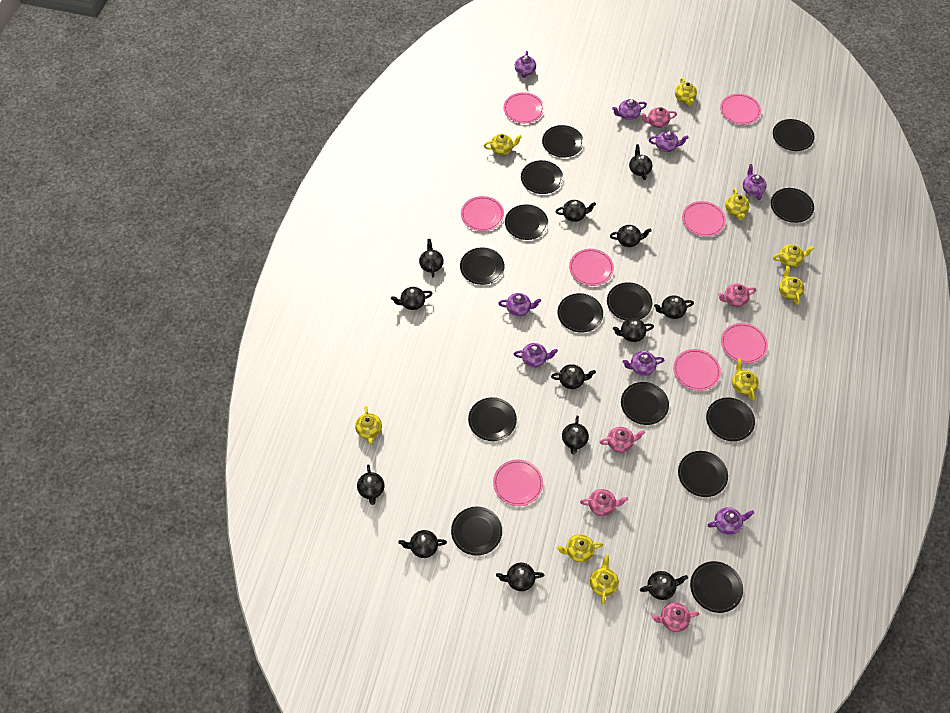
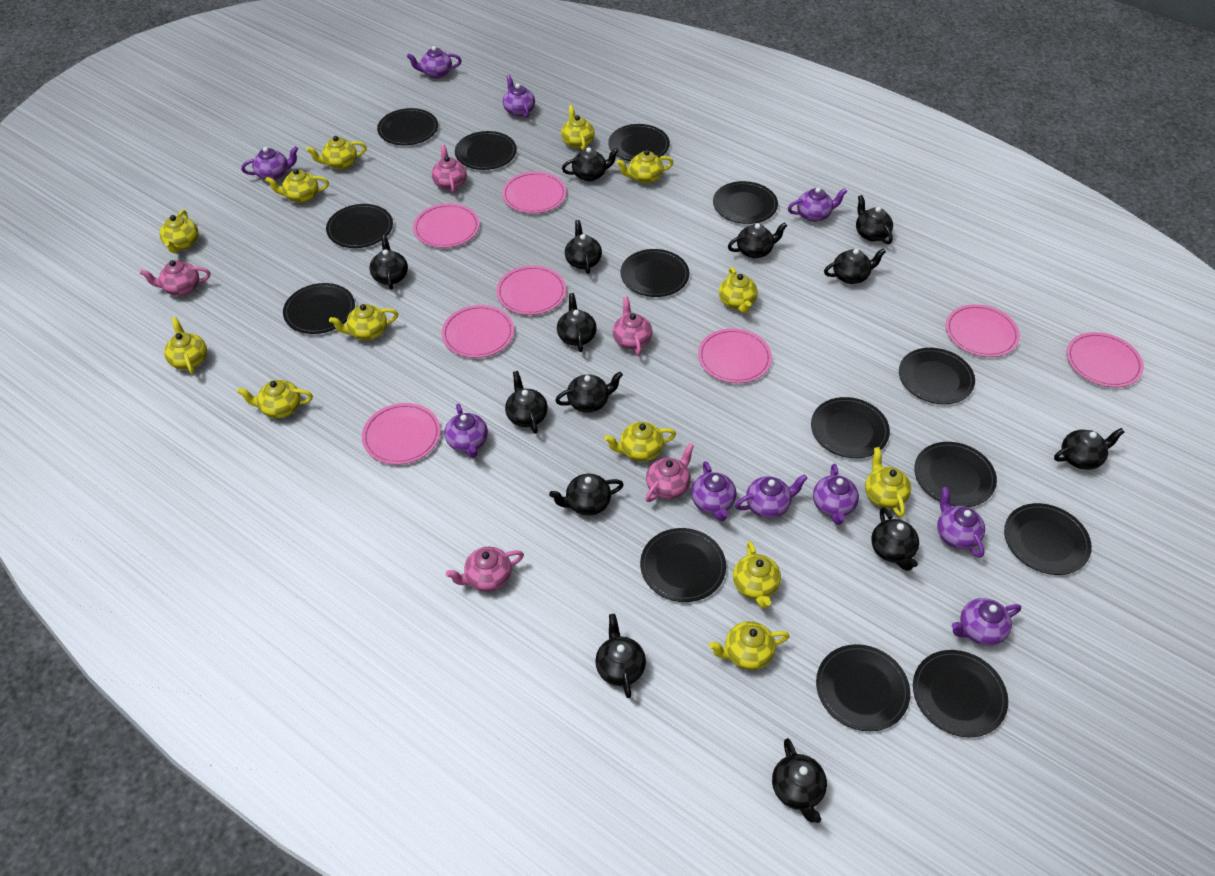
black teapot: [357,464,384,505] [391,287,433,310] [398,530,447,558] [419,239,444,278] [496,563,544,591] [551,364,596,389] [555,200,596,222] [562,416,589,454] [610,225,651,247] [613,318,654,342] [629,144,652,180] [640,571,688,600] [654,295,694,319] = 13 -> [369,235,408,290] [505,371,548,434] [549,474,624,516] [555,372,623,413] [557,293,597,352] [562,147,619,181] [565,220,602,274] [595,614,646,698] [728,222,787,258] [772,738,827,823] [824,248,886,284] [856,195,893,244] [871,507,919,571] [1054,428,1124,470] = 14
purple teapot: [498,293,541,316] [514,343,558,367] [515,51,536,78] [612,99,647,120] [623,351,664,376] [649,131,689,152] [708,507,754,535] [743,164,767,200] = 8 -> [241,146,298,180] [407,46,462,79] [444,404,488,458] [503,75,535,118] [691,461,736,521] [735,474,808,518] [788,187,847,222] [813,463,859,525] [937,487,985,558] [952,598,1021,646] = 10
yellow teapot: [355,406,382,444] [484,134,522,155] [556,534,603,562] [590,554,619,604] [675,78,697,106] [725,188,750,220] [732,358,759,401] [773,244,815,267] [779,265,804,305] = 9 -> [160,210,199,253] [164,317,207,374] [237,380,313,418] [266,169,329,203] [306,136,367,170] [329,304,398,340] [561,105,595,151] [604,422,676,462] [617,150,674,184] [709,621,790,670] [719,267,758,313] [733,541,781,609] [865,447,911,517] = 13

